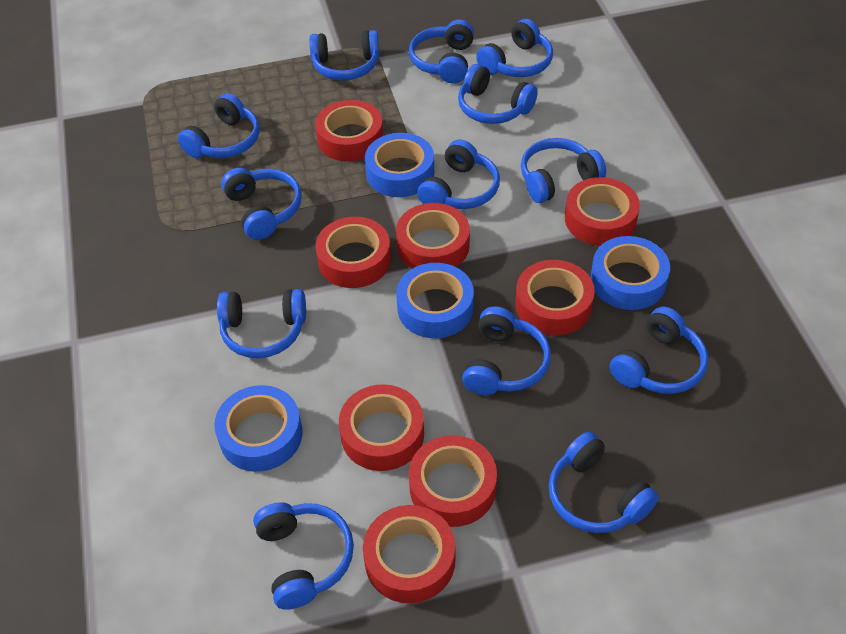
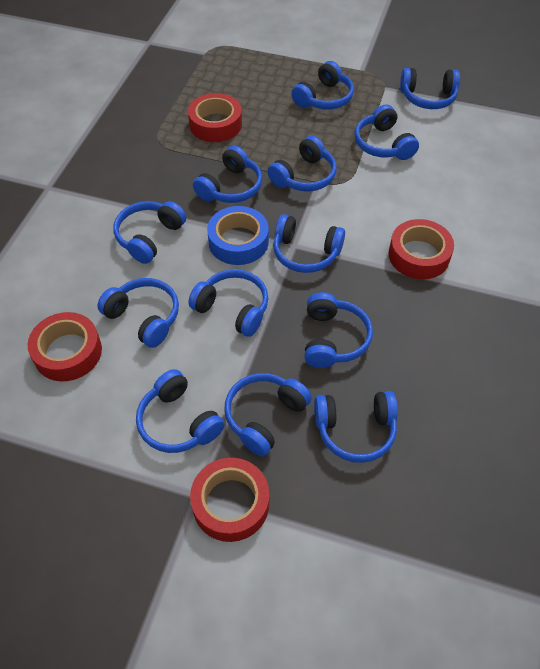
blue tape: [214,385,303,472] [365,133,434,197] [396,263,474,338] [591,236,670,310] = 4 -> [207,206,269,265] = 1
red tape: [315,100,383,162] [315,217,391,288] [339,384,424,471] [363,505,455,603] [396,203,470,269] [409,435,497,527] [515,260,595,335] [565,177,640,246] = 8 -> [28,312,102,381] [188,93,242,142] [190,458,269,542] [389,219,454,279] = 4

